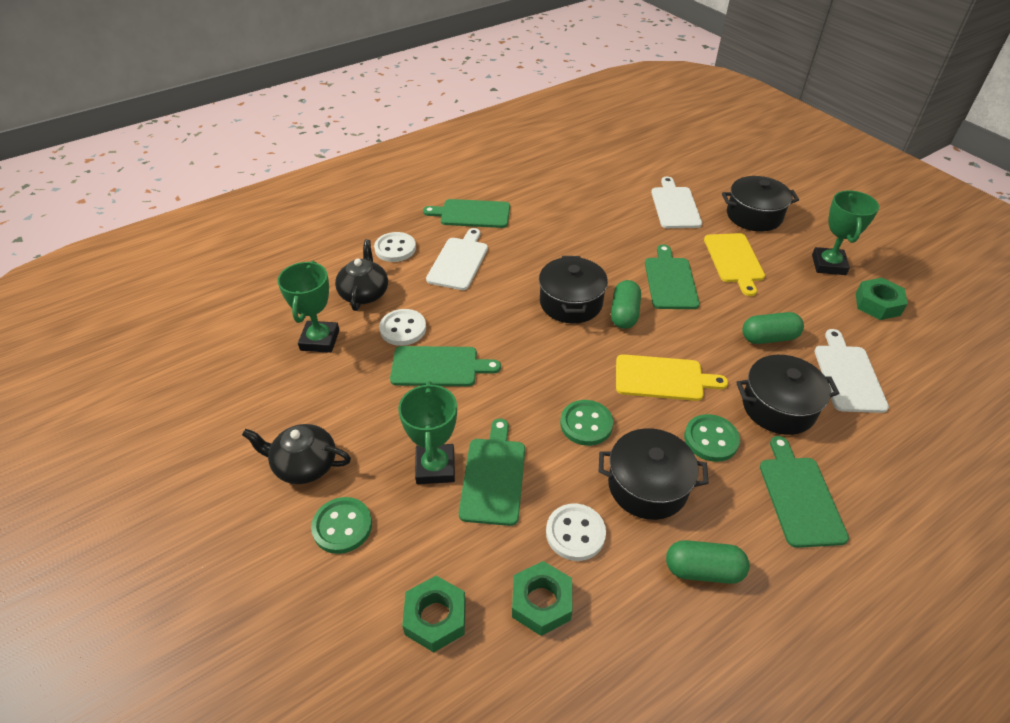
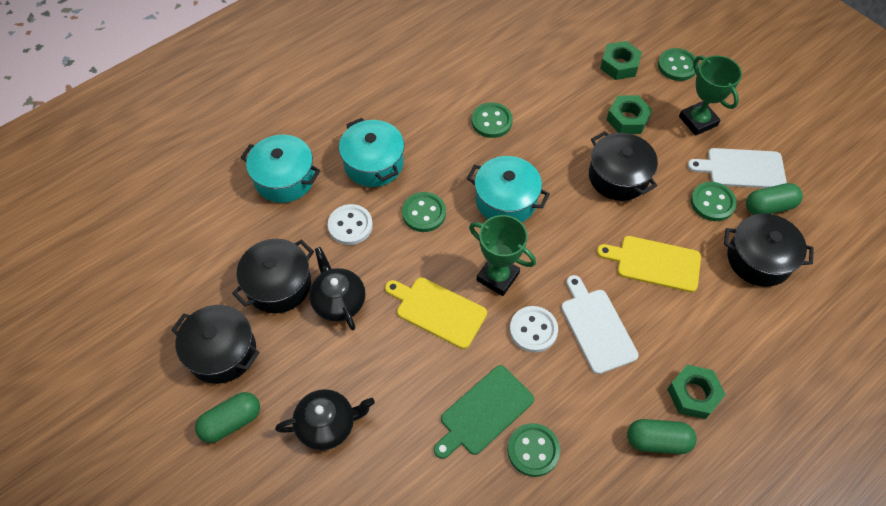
green button: [311,497,372,554] [560,400,613,446] [684,414,740,462] = 3 -> [402,192,446,232] [472,102,513,138] [507,423,560,477] [658,48,696,81] [691,182,737,221] = 5
green cutting board: [390,346,501,386] [423,199,510,228] [459,418,525,526] [645,244,700,309] [760,436,849,548] = 5 -> [434,365,534,459] = 1
green trophy: [278,261,339,353] [398,381,457,484] [812,190,879,275] = 3 -> [469,215,536,296] [679,55,742,136] = 2
turquoise pot: none = 0 -> [240,135,321,203] [339,118,404,187] [467,156,550,222] = 3
white button: [374,232,416,262] [379,309,426,346] [546,504,606,561] = 3 -> [328,204,373,245] [510,306,558,353] = 2
white cutting board: [426,228,488,290] [651,177,702,228] [814,329,889,413] = 3 -> [561,275,639,374] [688,148,787,188] = 2

